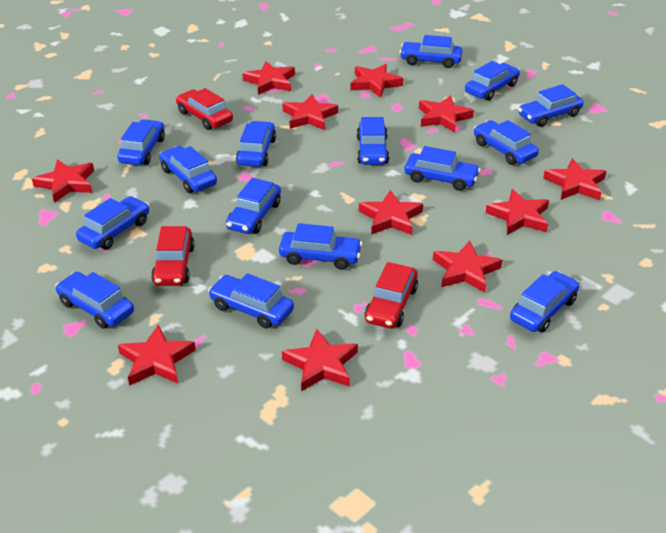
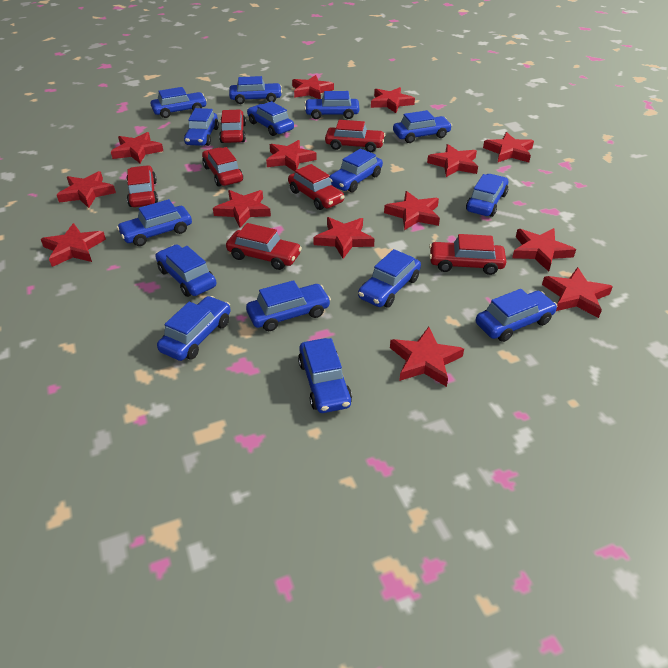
red car: [151,226,195,286] [176,88,233,130] [365,262,418,329] = 3 -> [127,165,158,207] [202,147,243,187] [219,109,246,143] [226,223,302,270] [288,164,345,210] [325,120,385,152] [429,234,506,275] = 7
red star: [32,159,94,203] [118,324,196,386] [242,61,295,95] [282,94,338,130] [282,329,358,391] [351,64,404,98] [359,190,423,235] [419,95,474,133] [433,241,502,292] [485,189,549,235] [543,158,606,200] = 11 -> [41,223,106,267] [57,171,116,208] [111,132,163,163] [213,190,271,227] [266,140,317,171] [292,75,334,99] [313,217,375,259] [371,87,415,113] [384,191,440,230] [390,327,464,387] [427,144,478,177] [483,132,534,162] [512,228,576,272] [542,267,613,318] = 14

